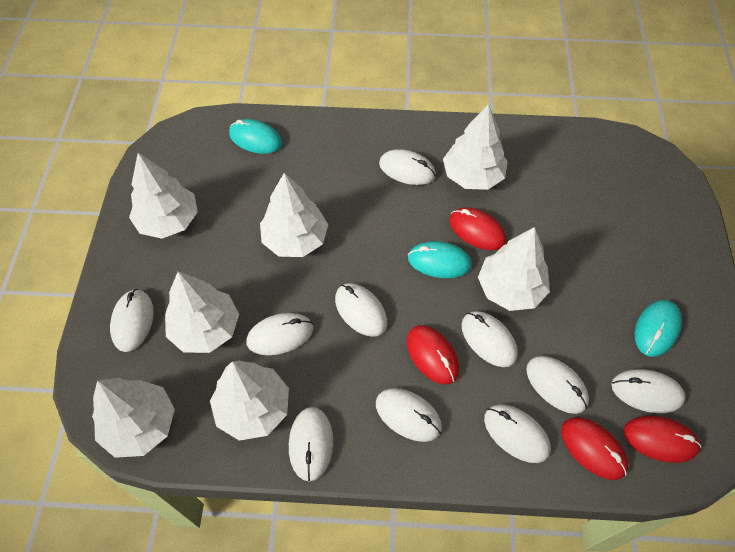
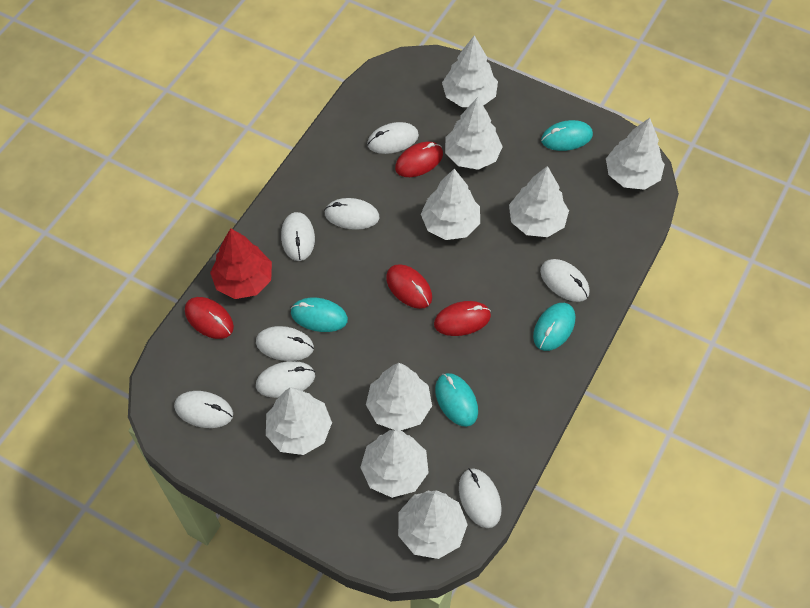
red tree: none = 0 -> [210,228,272,299] = 1
turquoise mouse: [229,119,282,154] [408,241,472,278] [635,300,682,357] = 3 -> [291,298,348,332] [435,373,478,427] [533,303,575,351] [541,120,593,151] = 4
white mouse: [110,289,154,352] [246,313,313,355] [289,407,333,482] [335,283,387,337] [376,388,442,442] [379,149,436,185] [462,311,518,367] [484,404,551,463] [526,356,589,414] [611,369,686,413] = 10 -> [174,391,233,428] [256,326,314,361] [256,361,315,398] [281,212,315,261] [324,198,380,230] [367,122,419,154] [459,468,502,528] [540,259,589,302] = 8
white tree: [92,378,175,458] [129,153,198,239] [165,271,239,353] [210,361,289,441] [260,173,328,257] [443,104,508,190] [478,227,550,311] = 7 -> [266,388,332,455] [360,430,429,498] [366,363,432,431] [398,490,468,559] [421,169,480,240] [442,35,498,107] [445,97,503,170] [509,166,569,237] [606,118,665,190] = 9

